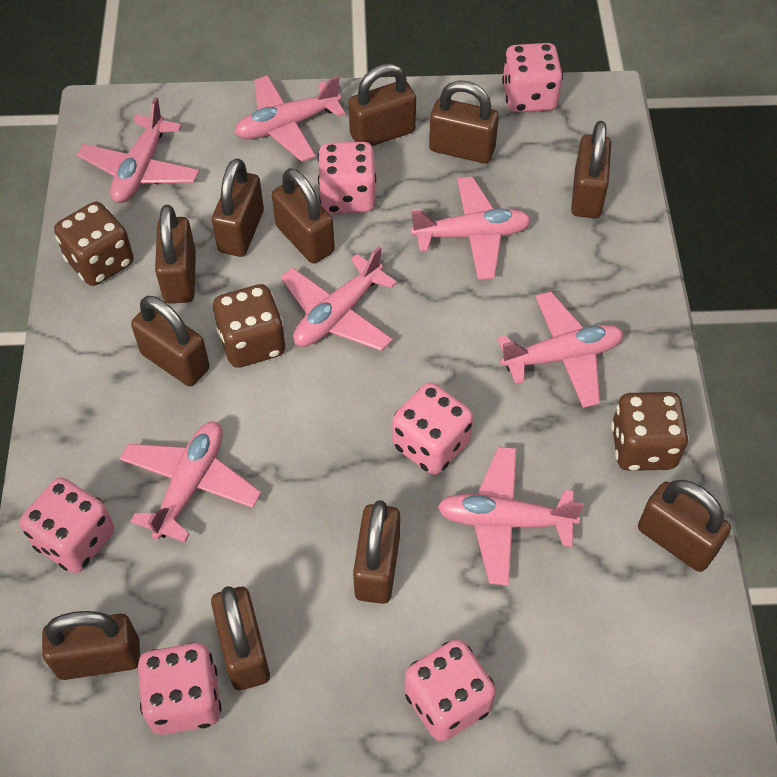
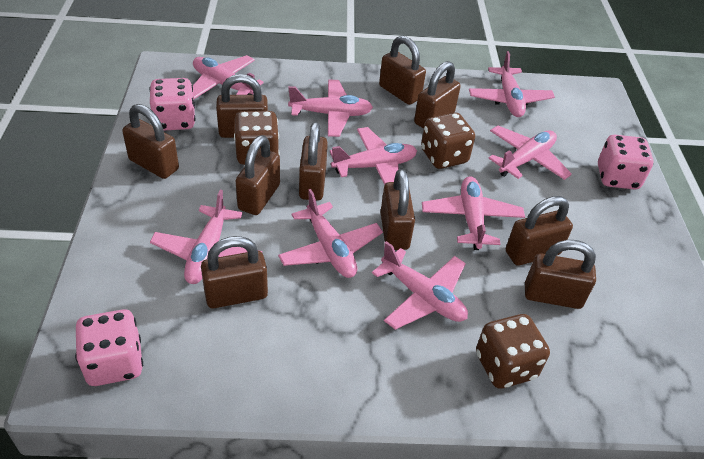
brown padlock: [42,611,140,680] [131,296,210,386] [155,205,196,303] [211,586,270,690] [212,158,264,257] [272,168,335,263] [349,64,416,146] [353,500,400,604] [429,81,499,163] [571,121,611,218] [638,480,731,572] = 11 -> [122,104,179,179] [201,236,268,308] [216,74,268,138] [236,135,280,215] [299,122,328,201] [379,36,426,105] [381,169,415,250] [414,61,461,129] [506,196,573,266] [525,240,596,309] = 10
pink dice: [20,478,114,573] [138,642,221,735] [318,142,376,213] [392,383,473,475] [404,639,496,741] [502,43,563,113] = 6 -> [75,309,143,386] [150,78,195,130] [598,135,654,190] = 3
pink plane: [77,97,199,203] [119,422,261,542] [235,75,345,162] [281,246,397,351] [410,177,531,280] [437,447,584,586] [498,292,624,408] = 7 -> [150,190,263,284] [193,55,264,99] [278,189,383,278] [288,79,373,137] [330,127,417,185] [372,241,468,330] [422,176,525,250] [469,51,555,117] [488,125,572,180] = 9

